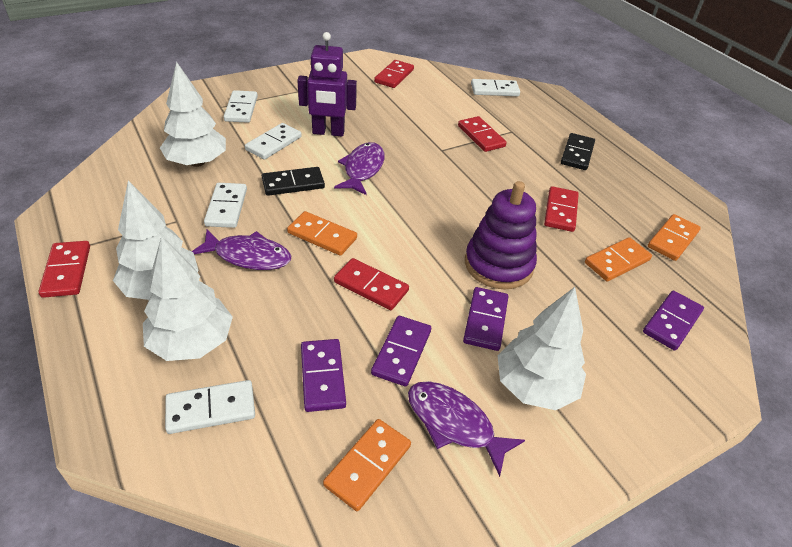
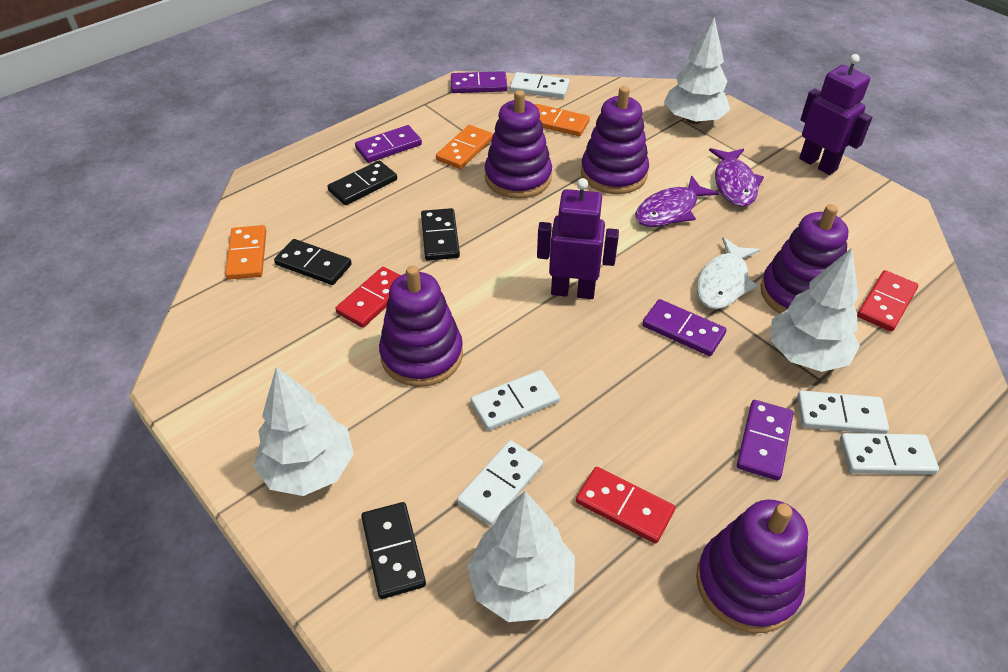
black domino: [262,167,325,196] [561,133,595,170] = 2 -> [274,239,352,285] [327,161,397,205] [361,502,426,599] [421,208,460,261] = 4
orange domino: [287,211,357,256] [323,419,411,511] [585,237,652,282] [648,214,701,261] = 4 -> [225,225,266,280] [436,125,493,169] [535,104,590,136] = 3
purple fish: [191,230,291,270] [334,142,385,195] [408,381,525,477] = 3 -> [635,175,719,227] [709,148,764,207] = 2
purple robot: [297,32,357,136] = 1 -> [537,178,619,299] [799,54,872,175] = 2
purple stacking toy: [465,181,537,290] = 1 -> [379,266,463,387] [485,90,552,199] [581,86,649,194] [696,500,808,633] [760,204,848,314] = 5
red domino: [39,241,90,298] [334,258,409,310] [374,60,414,88] [458,116,507,152] [544,186,579,232] = 5 -> [335,267,401,328] [576,467,675,544] [857,270,918,332] = 3
white fish: none = 0 -> [696,237,761,309] = 1

